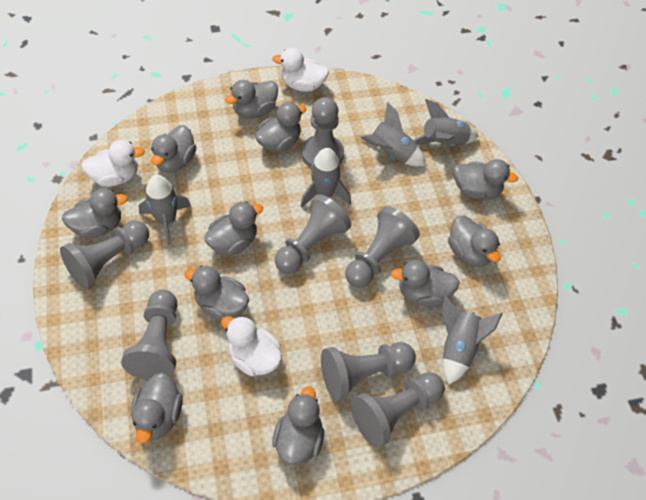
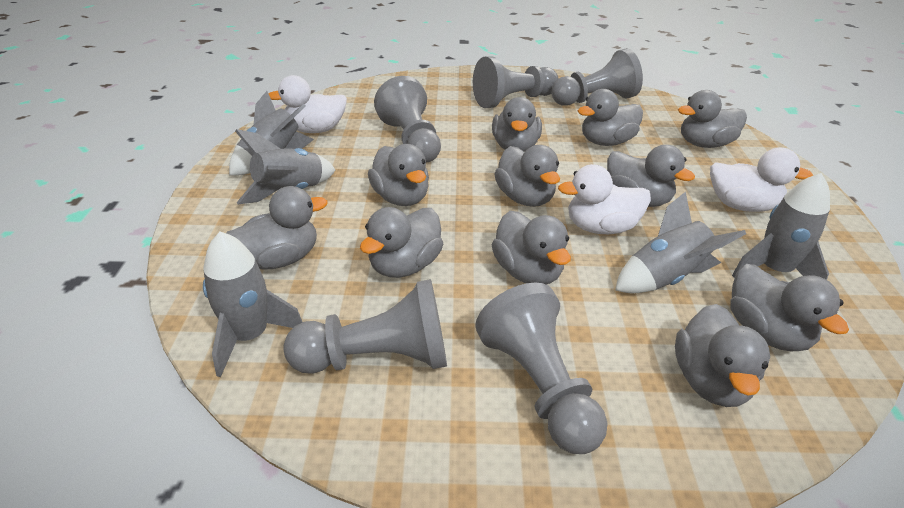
grey pawn: [60,220,149,290] [121,290,178,380] [275,195,351,274] [302,97,344,168] [321,342,416,401] [345,207,420,288] [351,372,445,448] = 7 -> [284,279,447,374] [374,76,441,163] [473,56,559,108] [475,283,608,454] [551,48,643,106] = 5

